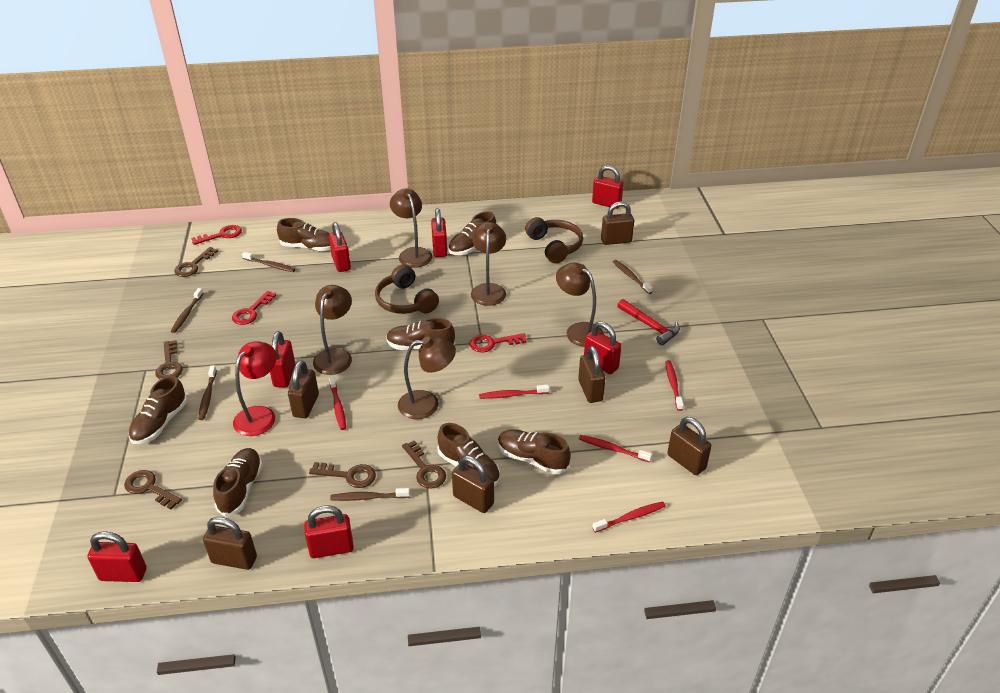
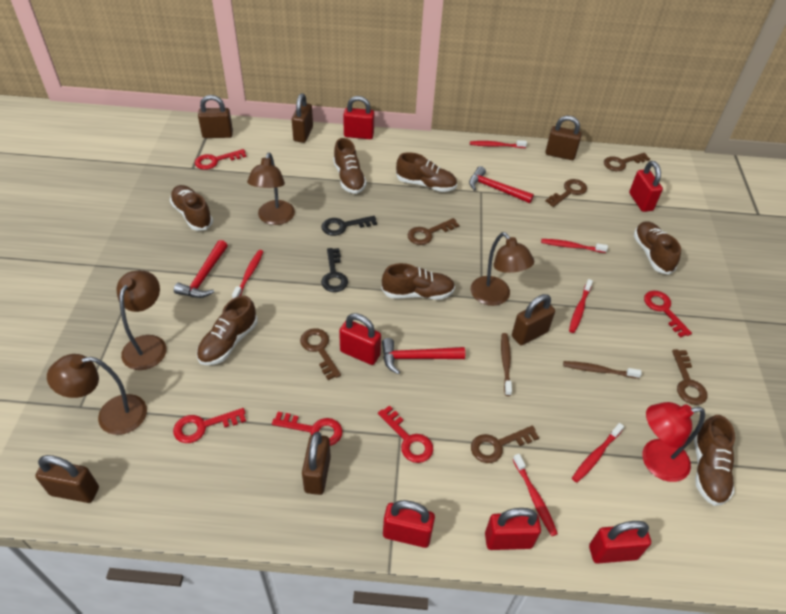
black key: none = 0 -> [321,216,377,236] [321,248,348,292] = 2
brown headphones: [375,264,439,314] [525,217,583,263] = 2 -> none = 0
brown key: [124,470,182,509] [155,340,183,380] [174,247,218,277] [309,462,376,488] [402,440,446,489] = 5 -> [300,328,341,380] [407,218,459,245] [471,426,539,463] [546,179,587,207] [604,153,650,171] [672,349,707,405] = 6
brown lamp: [313,285,352,375] [390,188,433,268] [398,337,456,419] [471,222,506,306] [556,263,604,347] = 5 -> [47,354,147,435] [117,270,167,370] [247,153,295,225] [471,232,534,306] = 4
brown toothbrush: [171,288,203,333] [199,366,217,420] [242,252,295,272] [330,488,410,501] [613,260,653,294] = 5 -> [501,333,512,396] [563,361,642,379] = 2
red hammer: [617,299,680,345] = 1 -> [174,240,228,298] [382,338,465,375] [469,166,534,203] = 3
red key: [191,225,242,245] [232,291,276,325] [470,333,527,352] = 3 -> [173,408,246,443] [195,149,246,170] [272,412,343,446] [378,405,433,463] [644,290,692,338] = 5
red padlock: [87,531,147,582] [270,331,295,387] [304,505,354,558] [329,222,351,272] [431,208,447,257] [584,321,622,374] [592,165,624,209] = 7 -> [339,313,381,365] [343,96,374,139] [383,500,435,548] [485,508,541,550] [589,521,651,564] [629,161,663,212] = 6
red toothbrush: [329,376,346,430] [479,385,549,399] [579,435,652,462] [592,501,666,533] [665,360,684,411] = 5 -> [232,250,264,299] [470,140,527,148] [513,454,558,536] [541,239,608,253] [569,279,593,333] [572,423,624,483] = 6

